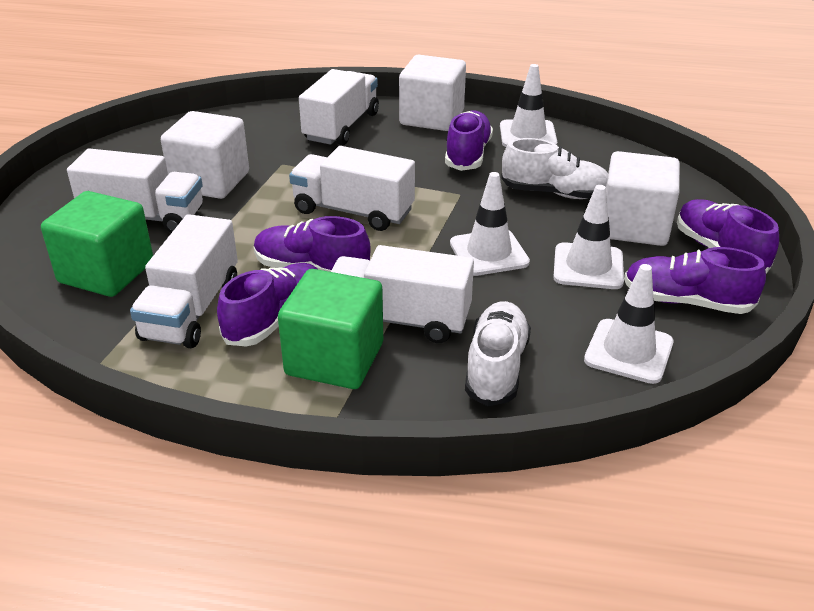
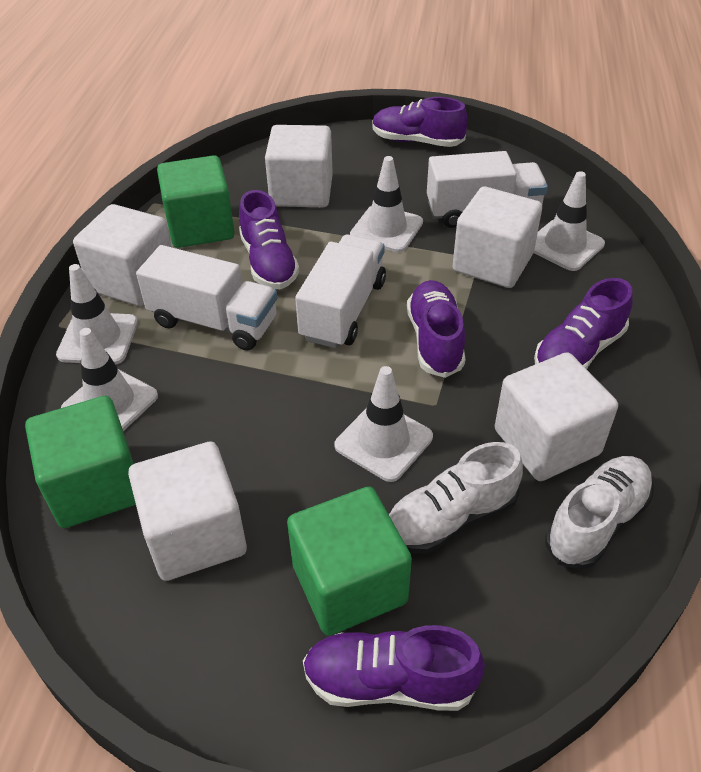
green cube: [41,191,153,297] [278,269,383,389] = 2 -> [25,396,136,528] [157,155,235,248] [287,487,412,636] = 3
white cube: [161,111,249,199] [399,55,466,131] [606,151,680,246] = 3 -> [73,204,172,306] [128,441,247,581] [265,125,333,207] [453,186,542,288] [495,352,618,481] = 5
white traffic cone: [450,172,530,276] [500,64,557,147] [553,185,624,289] [584,264,674,384] = 4 -> [56,264,138,364] [61,328,158,431] [334,366,433,482] [350,156,423,252] [534,171,605,271] = 5
white truck: [67,148,203,233] [130,214,238,348] [289,146,415,231] [299,69,379,145] [331,245,474,343] = 5 -> [136,245,277,351] [295,235,386,349] [427,151,548,228] = 3

